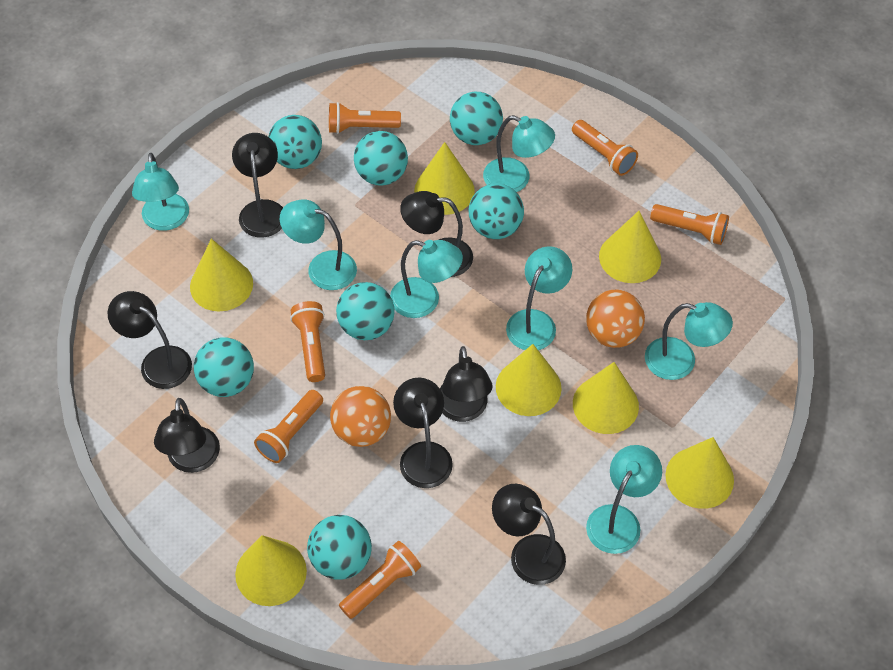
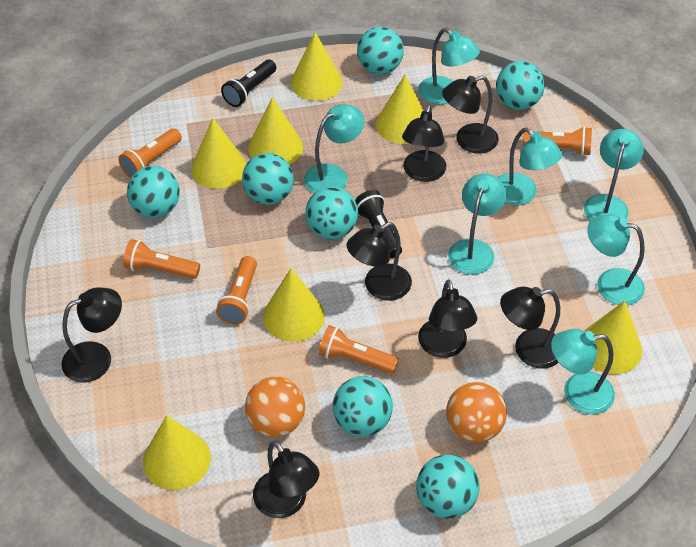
black flashlight: none = 0 -> [221,60,276,107] [355,190,402,258] = 2
orange flashlight: [254,390,323,463] [290,301,325,382] [329,102,401,134] [339,541,421,619] [572,120,638,176] [650,204,729,245] = 6 -> [119,128,182,178] [123,239,200,279] [216,256,257,324] [318,325,399,374] [523,126,592,156] = 5

